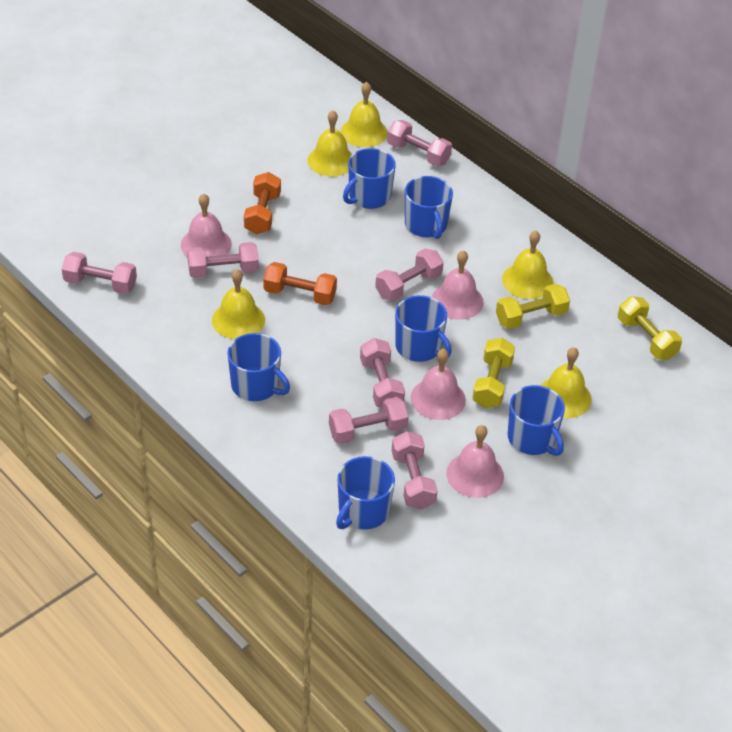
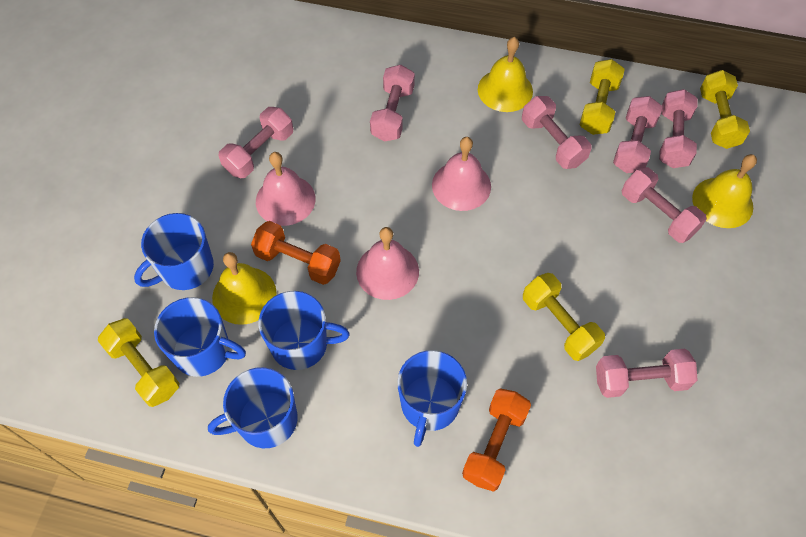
blue mug: [227,333,290,401] [336,456,395,529] [343,148,396,209] [395,295,452,362] [405,176,453,239] [508,385,565,456] = 6 -> [134,213,214,290] [154,297,246,377] [208,367,298,448] [259,291,350,370] [397,350,467,447] = 5
pink bell: [181,193,232,257] [410,349,466,420] [432,250,484,320] [446,425,504,498] = 4 -> [256,152,316,226] [356,227,419,300] [432,137,491,211] = 3
yellow bell: [212,269,265,339] [307,110,352,176] [341,82,388,147] [502,231,553,299] [540,347,592,418] = 5 -> [212,252,277,325] [478,37,533,112] [692,154,757,228] = 3
yellow dumbbell: [472,338,515,408] [496,284,570,329] [618,296,682,360] = 3 -> [98,318,179,407] [523,273,605,361] [580,59,625,135] [700,70,750,149] = 4

